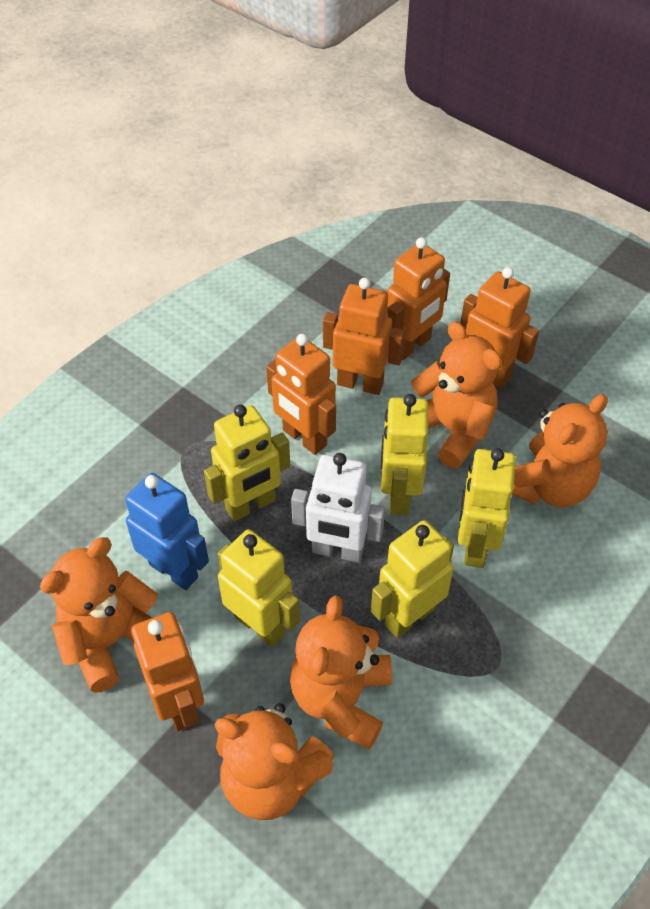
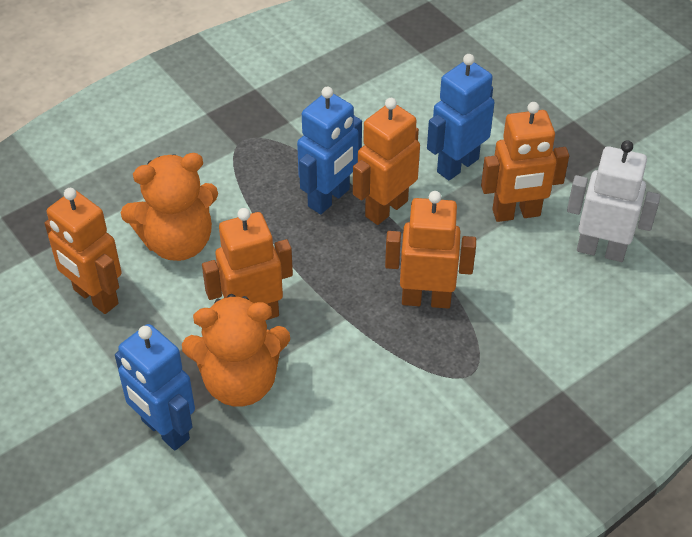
blue robot: [125,473,209,590] = 1 -> [115,324,195,451] [297,87,362,214] [427,54,495,180] = 3
orange teddy bear: [40,537,158,693] [215,703,334,820] [290,595,392,750] [411,321,502,468] [512,394,608,507] = 5 -> [121,153,218,261] [182,294,290,407] = 2
yellow robot: [204,404,290,521] [218,529,300,647] [371,520,454,638] [381,394,428,515] [458,448,516,568] = 5 -> none = 0

